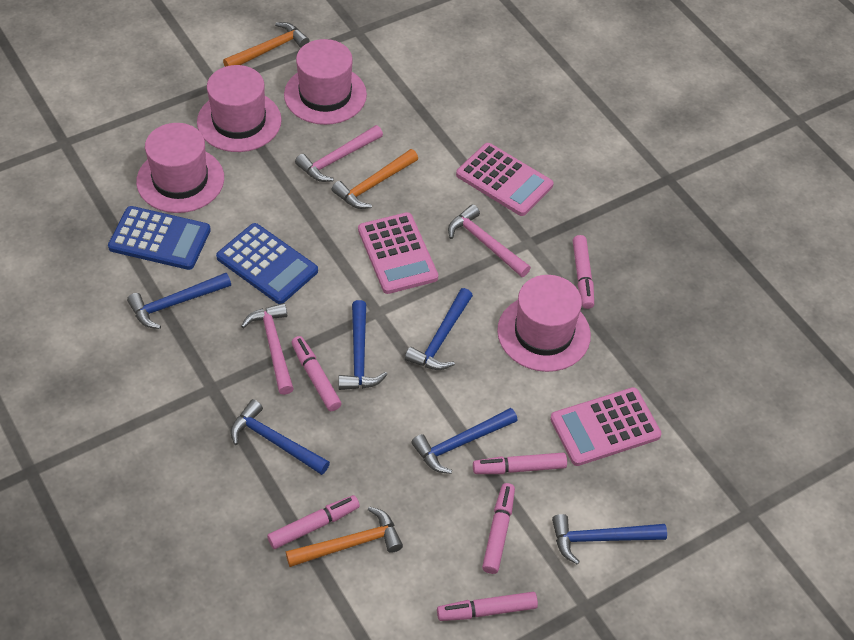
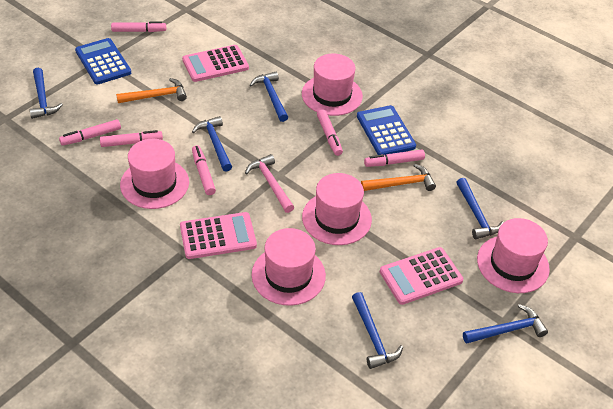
orange hammer: [223,22,309,67] [286,507,403,567] [332,149,418,209] = 3 -> [116,78,187,103] [361,164,436,191] = 2
pink hammer: [241,303,294,395] [295,125,383,182] [448,204,531,277] = 3 -> [245,154,294,213] = 1
pink hat: [136,123,224,213] [197,65,282,152] [284,39,367,125] [497,275,591,372] = 4 -> [120,139,189,209] [252,228,326,306] [302,54,363,116] [302,173,372,245] [477,218,550,293] = 5

